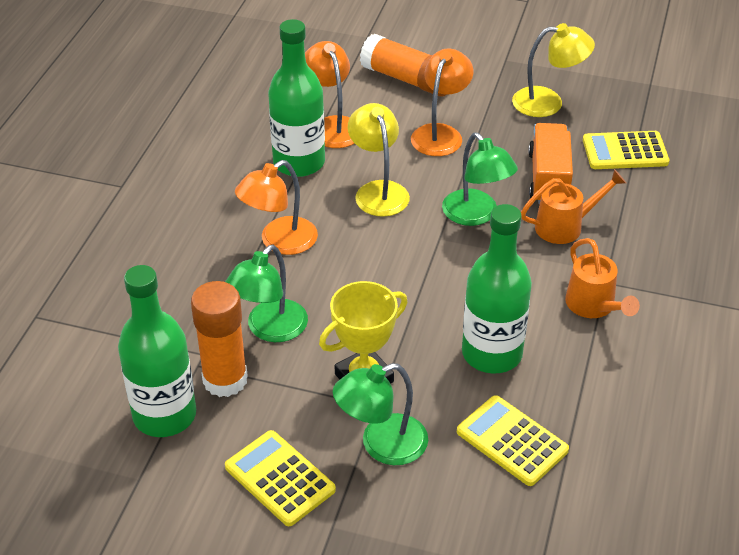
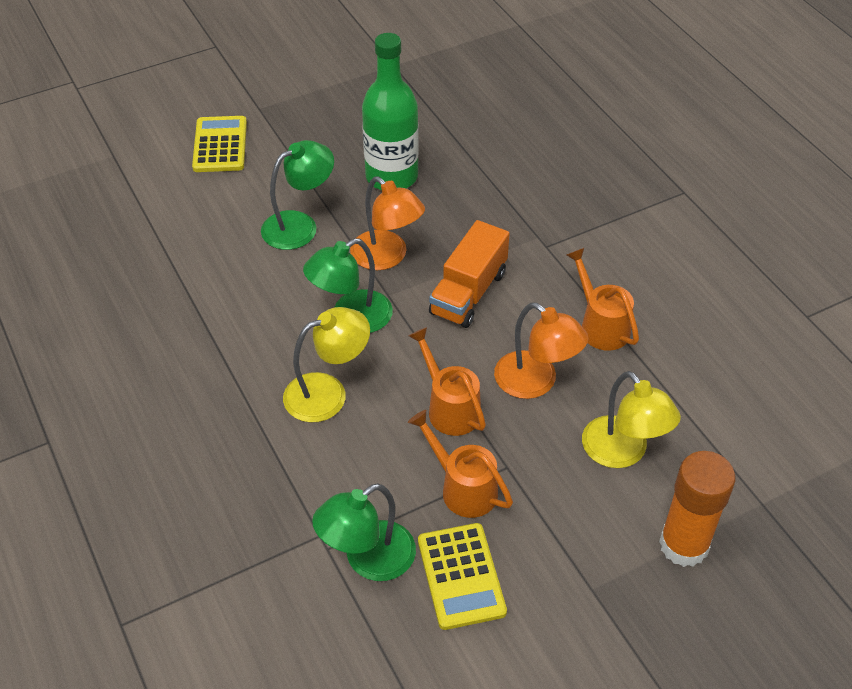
green bottle: [118,265,196,437] [268,19,325,177] [462,204,532,373] = 3 -> [362,33,419,190] = 1
orange glue stick: [191,281,248,397] [360,34,446,97] = 2 -> [659,451,735,567] = 1
orange lamp: [235,160,318,255] [305,41,355,148] [411,48,473,156] = 3 -> [350,176,425,270] [494,302,589,399] = 2
orange watering can: [521,169,626,244] [565,238,640,318] = 2 -> [408,327,486,436] [408,410,513,518] [566,248,639,351] = 3
yellow calculator: [225,430,336,526] [457,395,569,486] [583,131,670,169] = 3 -> [192,116,247,172] [418,523,507,630] = 2
yellow trophy: [319,281,408,384] = 1 -> none = 0

